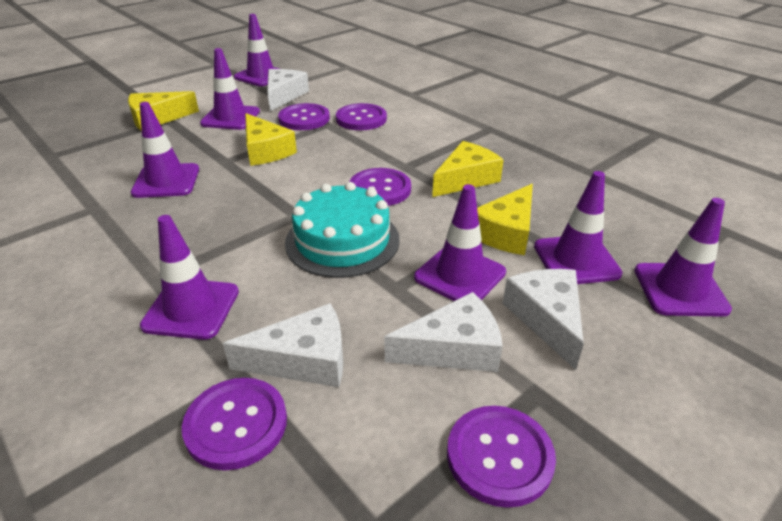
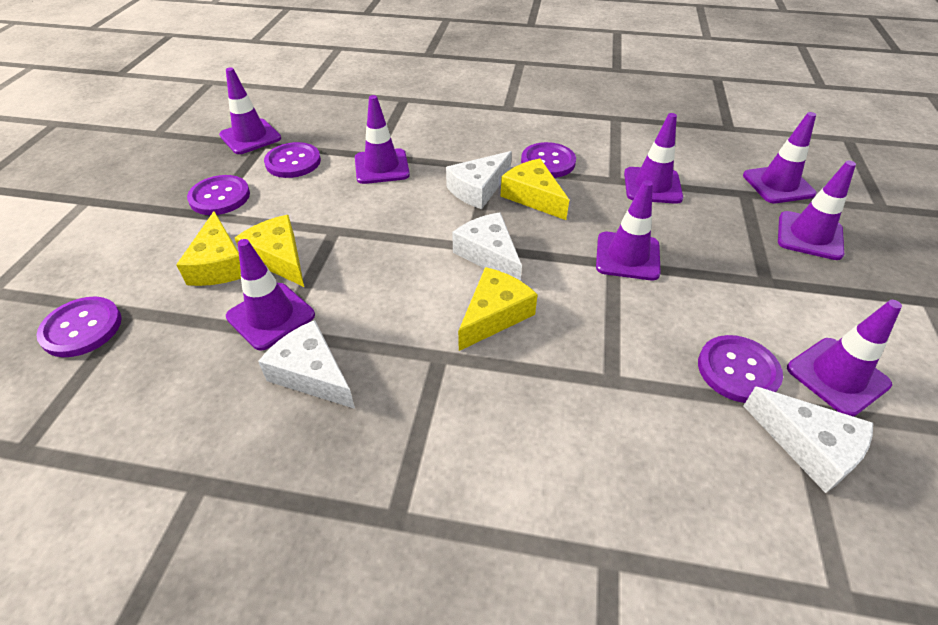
purple traffic cone: [131,102,199,198] [140,215,239,340] [200,48,260,130] [234,14,279,86] [414,184,506,301] [534,171,623,284] [634,198,732,317] = 7 -> [219,67,281,154] [226,239,315,351] [355,95,410,184] [596,180,661,280] [624,113,683,204] [743,112,816,203] [778,161,856,260] [787,300,902,417] = 8
turquoise cake: [285,182,400,278] = 1 -> none = 0

